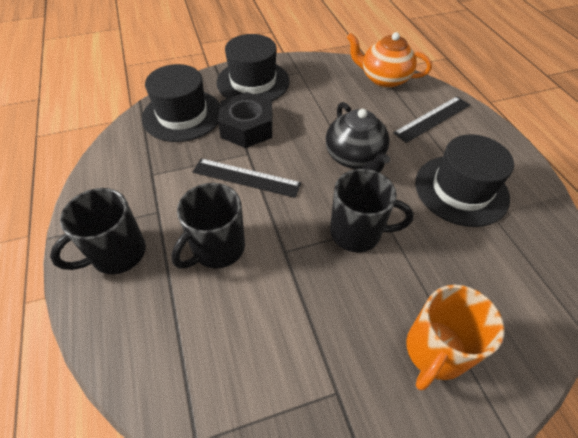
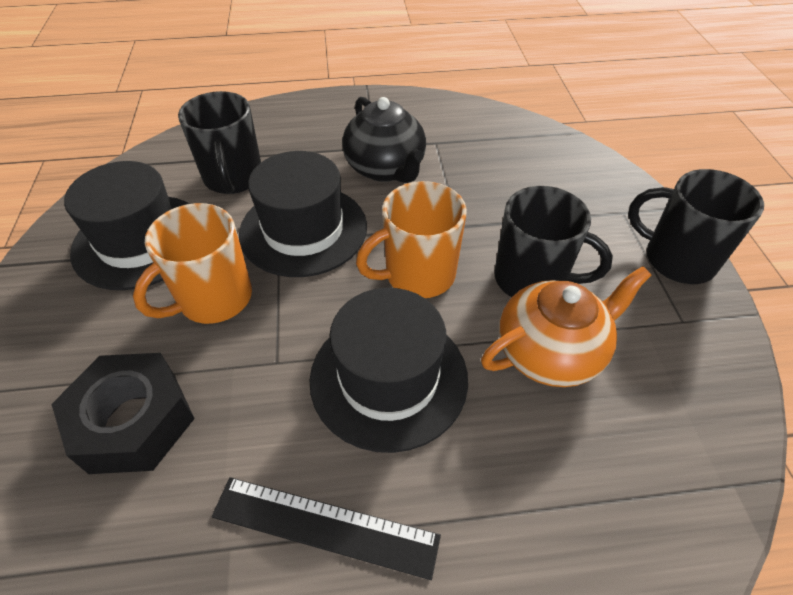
black ruler: [193,158,301,198] [393,96,470,143] = 2 -> [212,477,441,580] = 1
orange mug: [406,285,504,390] = 1 -> [133,203,252,324] [356,181,467,298] = 2

